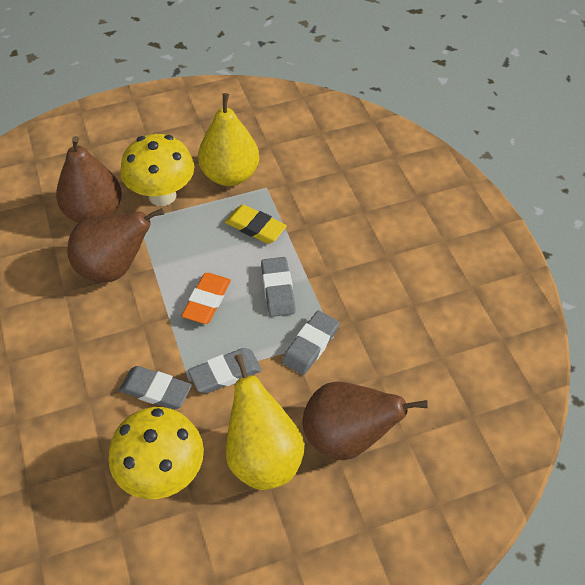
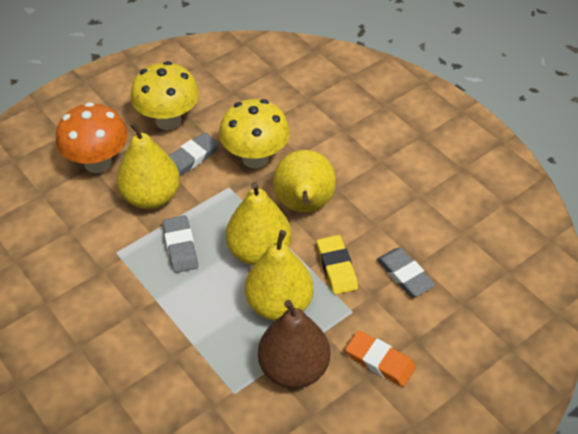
brown pear: [56,136,122,223] [68,208,165,282] [302,382,428,460] = 3 -> [258,300,330,389] = 1
grey eraser: [119,366,192,410] [188,348,262,393] [261,257,296,317] [282,311,340,375] = 4 -> [163,215,198,273] [169,132,219,176] [377,248,435,297] = 3
orange mushroom: none = 0 -> [56,102,128,173] = 1
yellow pear: [198,93,259,186] [226,354,305,490] = 2 -> [116,122,180,209] [226,182,292,266] [245,230,314,321] [273,150,336,213] = 4

